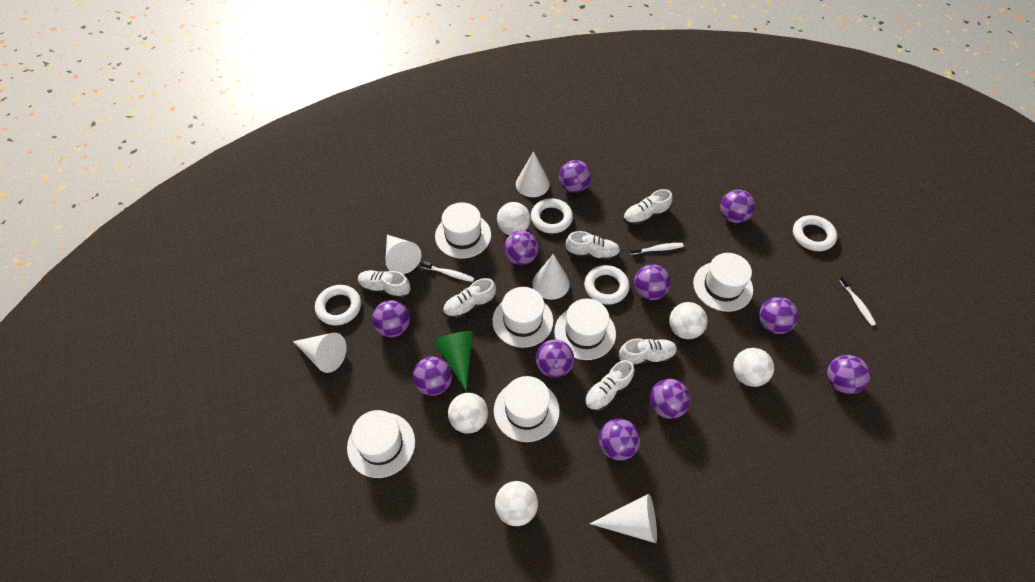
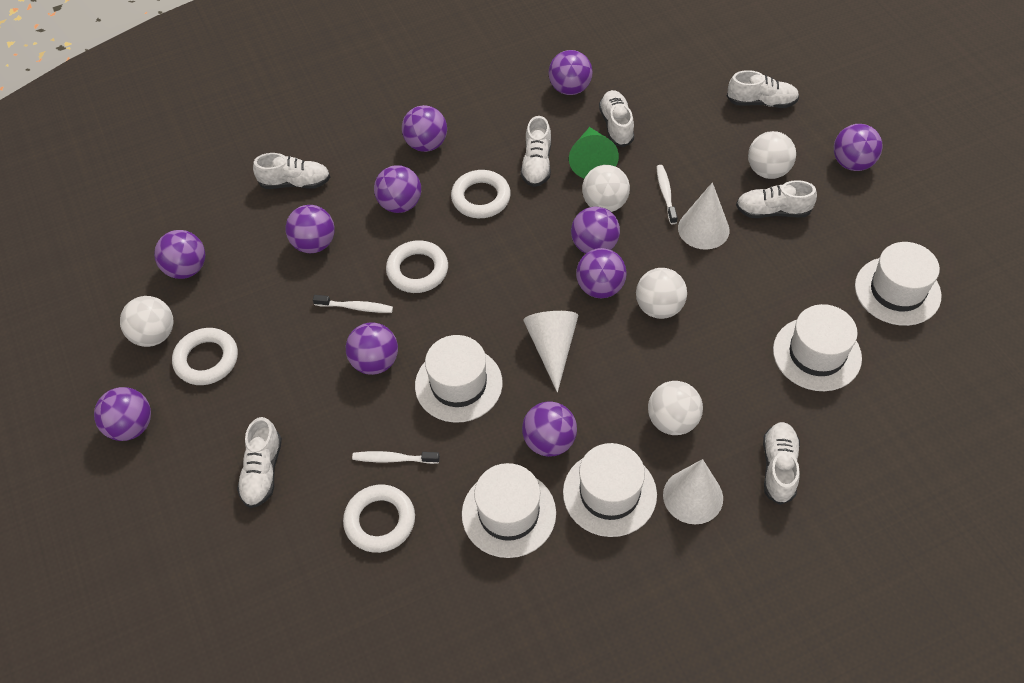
white cone: [293,333,347,373] [385,235,421,274] [516,151,550,197] [532,254,570,300] [590,494,657,543] = 5 -> [523,311,578,392] [663,459,723,524] [678,182,729,250] = 3
white hat: [347,410,415,478] [435,202,491,258] [492,287,553,348] [494,376,560,442] [554,299,616,360] [693,253,753,312] = 6 -> [415,335,503,423] [462,463,556,558] [563,443,657,537] [773,304,862,391] [855,242,942,326] = 5
white shoe: [358,270,411,299] [443,278,496,319] [565,231,620,260] [585,360,634,412] [618,338,677,366] [623,189,672,226] = 6 -> [237,417,282,508] [253,153,330,189] [521,116,551,187] [599,90,634,147] [727,70,799,108] [736,180,817,218] [763,422,800,505] = 7

